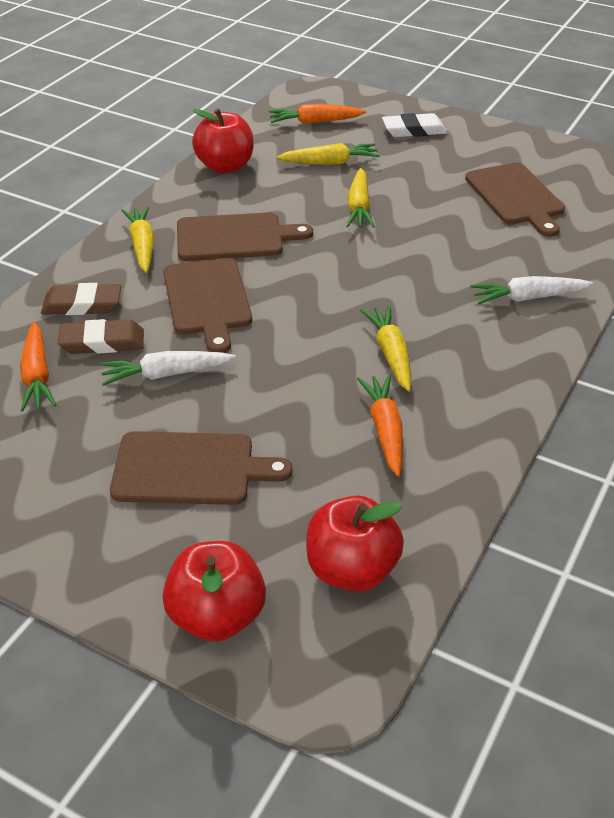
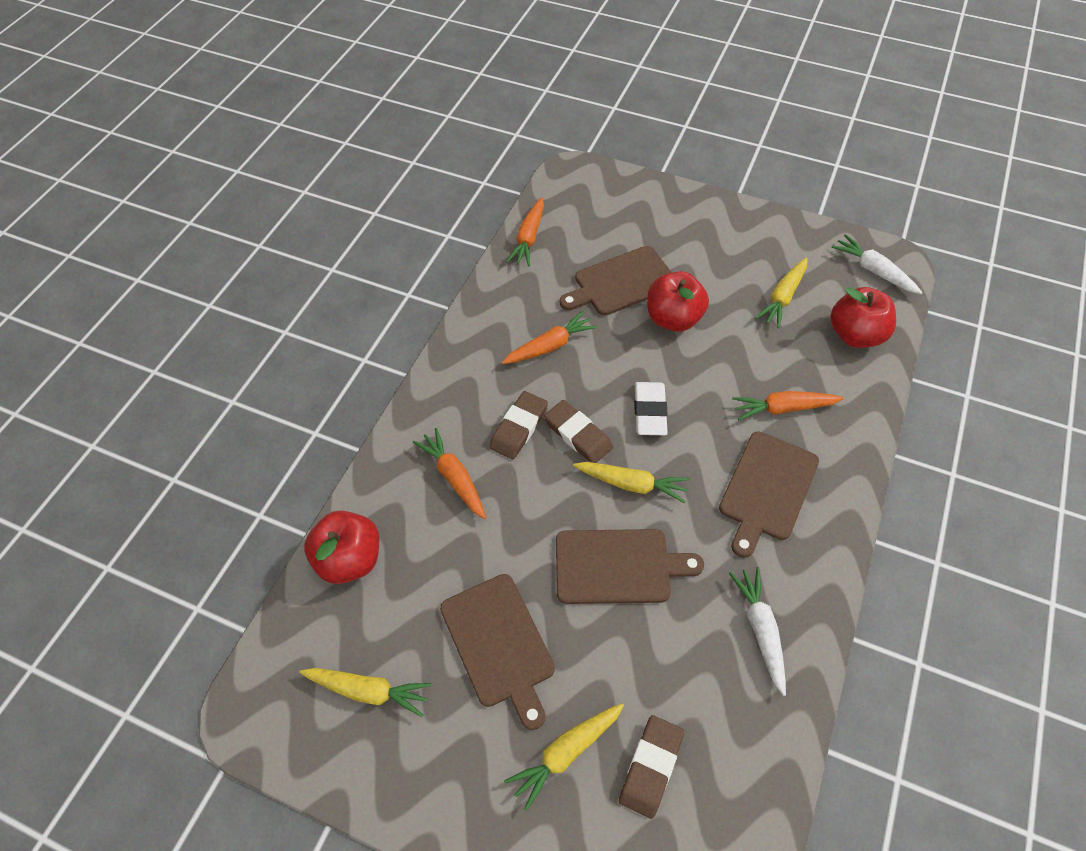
brown eraser: [41,283,121,315] [58,319,144,354] = 2 -> [489,391,548,459] [544,400,613,463] [619,715,684,819] = 3
orange carrot: [20,322,57,412] [269,104,366,124] [357,375,403,477] = 3 -> [413,428,486,519] [502,310,598,364] [506,197,544,266] [732,391,844,420] = 4

